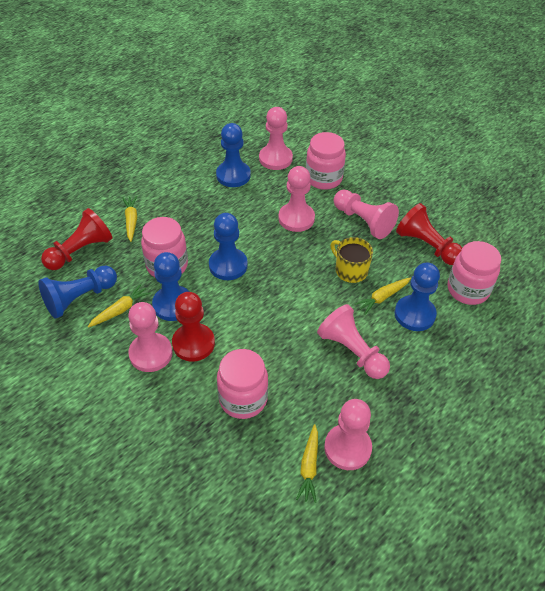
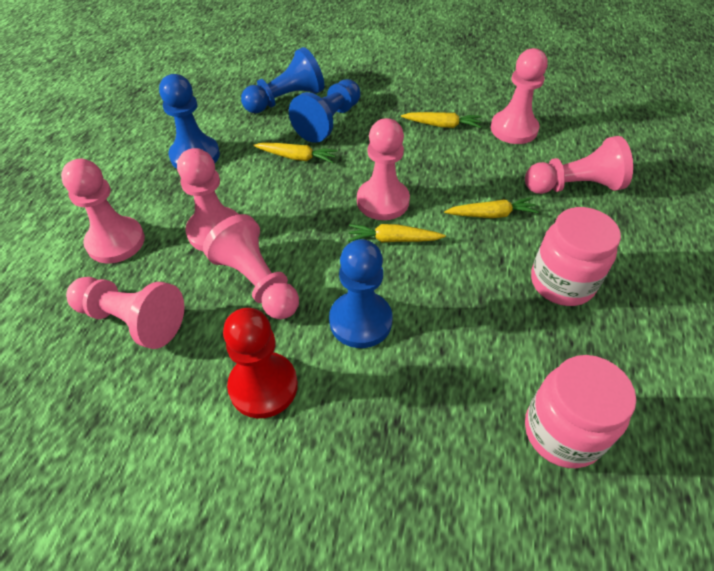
blue pawn: [38,266,117,319] [152,252,190,321] [209,213,248,280] [216,123,251,187] [395,263,440,331] = 5 -> [159,74,220,169] [241,47,325,113] [289,79,361,143] [329,239,393,348] = 4
pink jar: [141,217,188,277] [217,349,268,419] [306,132,346,190] [447,241,501,305] = 4 -> [525,355,636,468] [531,207,621,306] = 2
pink pawn: [128,302,172,372] [259,107,293,170] [278,166,315,232] [317,304,390,379] [324,399,372,470] [334,190,399,239] = 6 -> [61,159,145,263] [66,277,184,349] [177,148,239,251] [203,214,299,319] [357,118,410,220] [491,48,548,144] [525,136,633,194] = 7
red pawn: [41,208,112,270] [172,292,215,362] [396,203,462,265] = 3 -> [223,308,298,418] = 1
yellow mug: [330,237,373,283] = 1 -> none = 0

